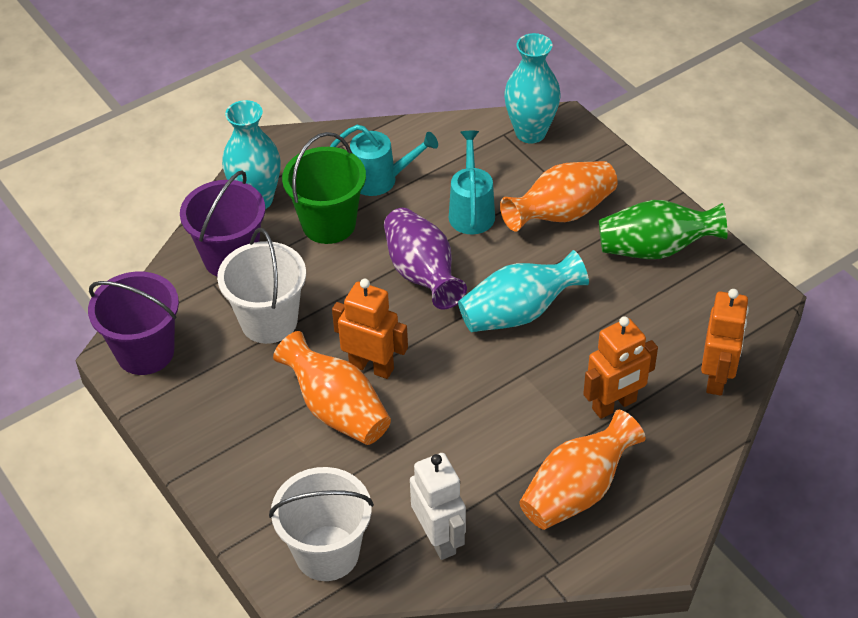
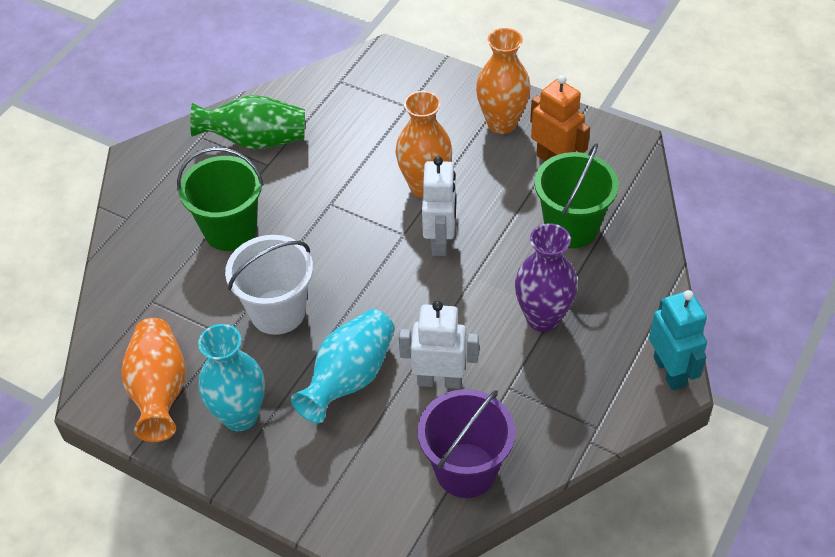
green bucket: [282,132,366,244] = 1 -> [177,147,264,251] [535,143,619,248] = 2
orange robot: [332,279,408,379] [583,316,658,419] [701,289,749,396] = 3 -> [530,75,590,161] = 1
purple bucket: [88,271,179,375] [180,170,265,276] = 2 -> [418,389,515,498] = 1
turquoise robot: none = 0 -> [649,290,707,390] = 1
turquoise vase: [222,100,281,209] [458,250,589,332] [504,33,560,143] = 3 -> [198,324,265,431] [291,309,395,423] = 2
turquoise watering can: [330,125,438,196] [449,131,495,234] = 2 -> none = 0
white bucket: [217,228,306,344] [269,467,374,581] = 2 -> [225,235,313,335] = 1
white robot: [410,453,466,560] = 1 -> [399,301,479,389] [422,156,456,256] = 2

